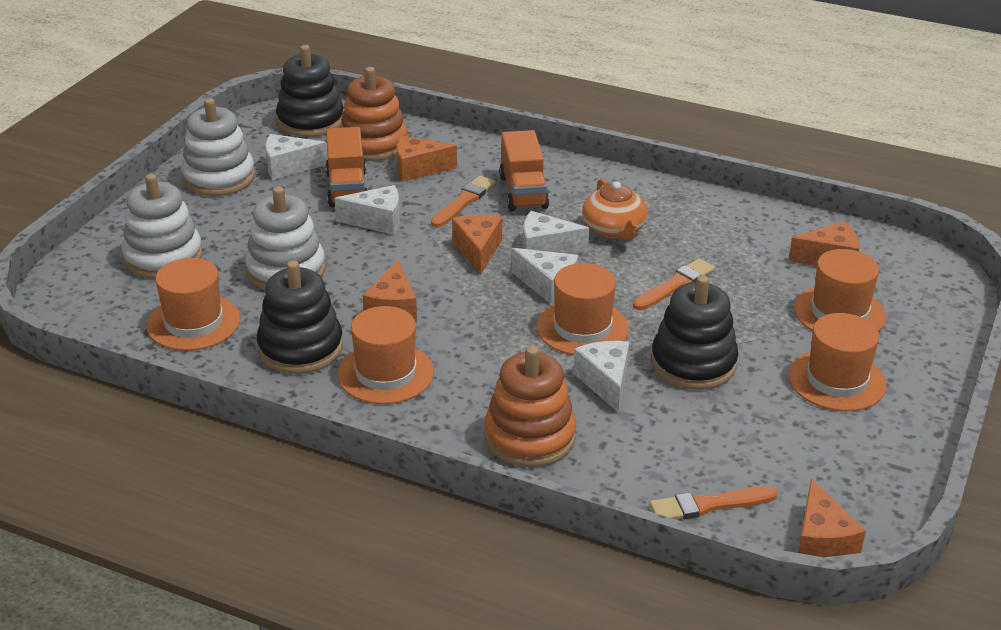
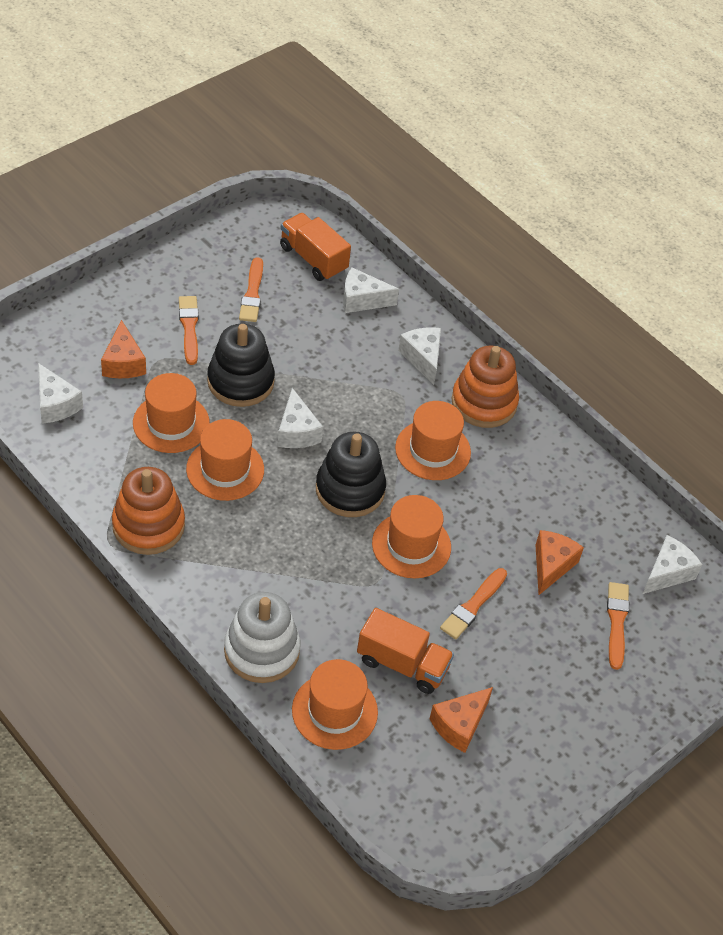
black stacking toy: [257,260,343,374] [276,45,344,137] [651,275,738,390] = 3 -> [207,324,275,407] [316,431,386,517] = 2
orange brush: [431,176,496,227] [633,259,715,310] [650,486,778,520] = 3 -> [179,296,199,365] [239,257,263,322] [440,568,507,639] [607,582,629,670] = 4
orange cheese: [362,260,417,323] [397,136,457,182] [452,215,502,275] [788,221,859,266] [798,479,866,557] = 5 -> [101,320,146,378] [430,687,493,753] [536,530,584,595] = 3
orange teapot: [582,178,648,240] = 1 -> none = 0
white stacking toy: [122,174,203,279] [181,98,255,196] [245,186,325,290] = 3 -> [224,592,301,683] = 1

